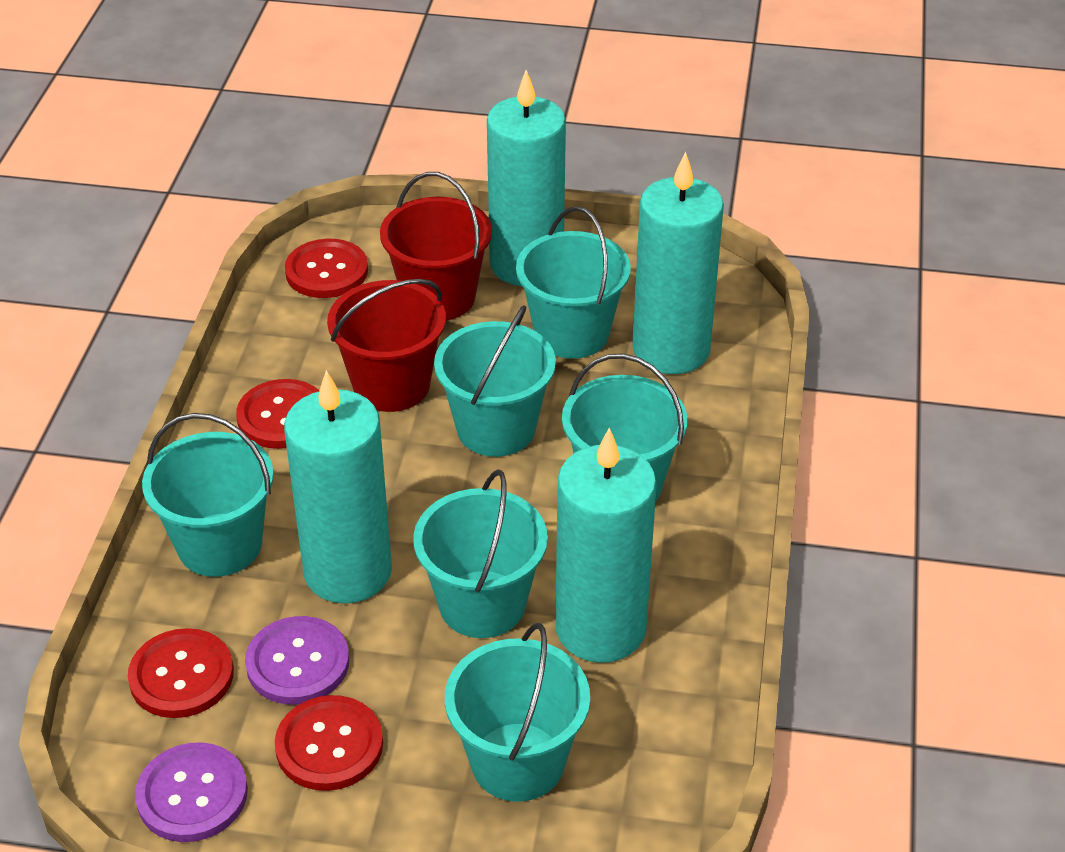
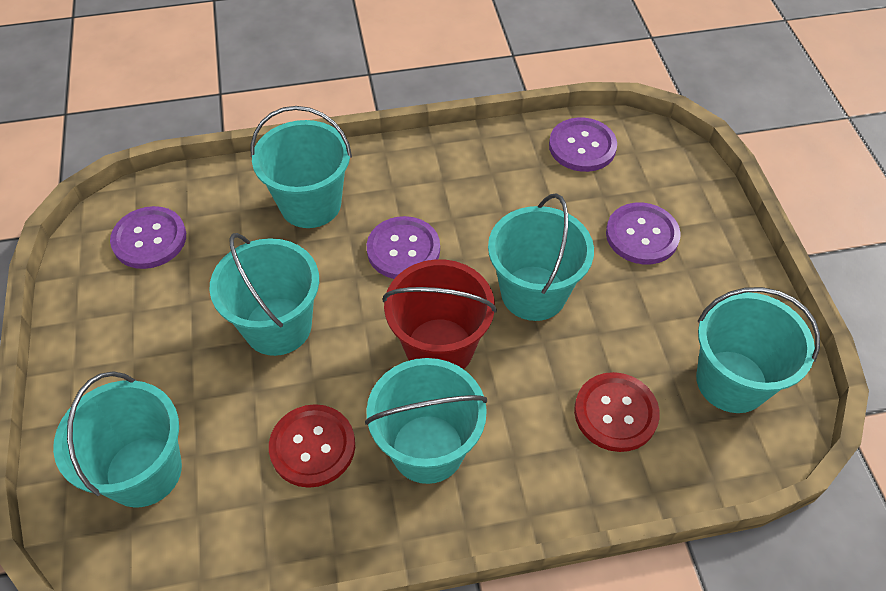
purple button: [135,742,248,842] [245,616,350,705] = 2 -> [110,206,186,269] [367,216,440,279] [549,118,617,172] [606,203,681,265] = 4
red bucket: [327,279,446,412] [380,172,492,320] = 2 -> [383,259,497,369] = 1
red button: [128,628,234,718] [236,379,320,449] [275,695,383,791] [285,239,368,298] = 4 -> [269,404,355,488] [574,372,660,452] = 2
turquoise candle: [284,370,392,604] [487,70,566,286] [556,428,657,663] [632,152,724,374] = 4 -> none = 0

